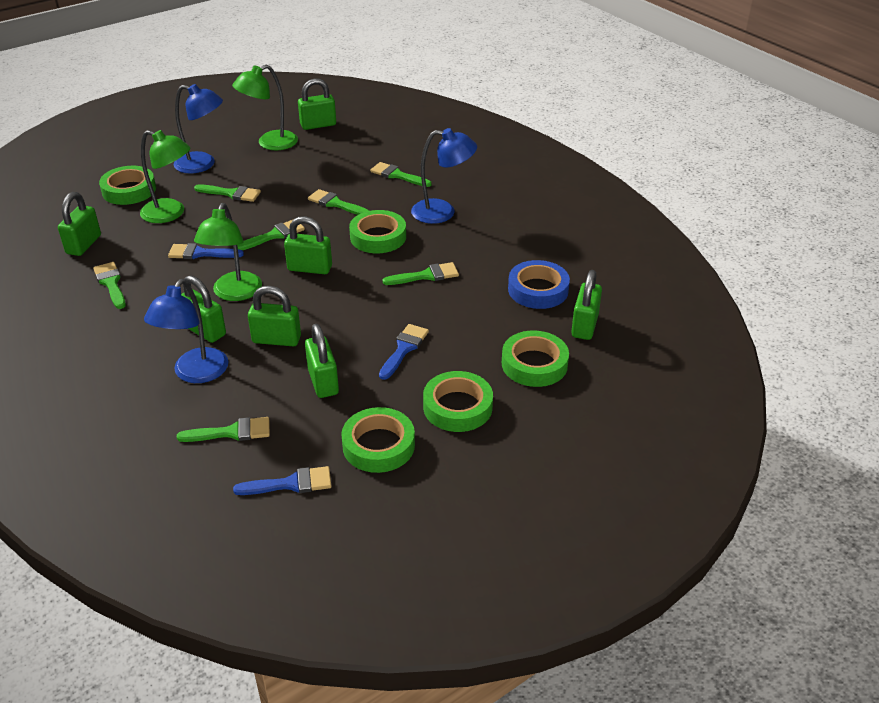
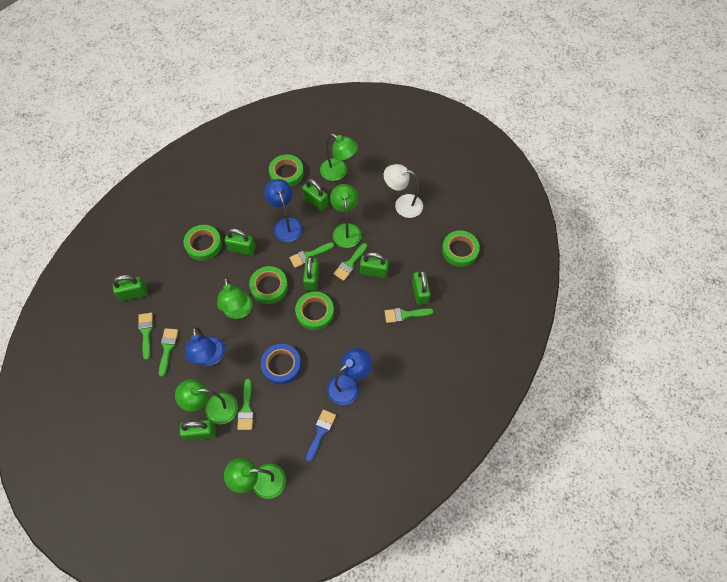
blue brush: [168,243,244,259] [233,466,332,495] [379,324,429,380] = 3 -> [306,409,336,462] = 1
green brush: [93,262,126,309] [177,417,270,442] [194,184,261,202] [237,220,305,250] [308,189,369,215] [370,162,432,187] [383,262,459,285] = 7 -> [138,313,153,360] [159,328,178,377] [237,379,254,430] [289,242,334,268] [334,243,367,281] [384,308,433,323] = 6
green lamp: [140,130,190,223] [194,203,262,301] [232,65,298,150] = 3 -> [175,379,238,425] [217,278,253,319] [224,458,286,499] [320,134,358,181] [330,184,361,248] = 5
white lamp: none = 0 -> [384,164,423,218] = 1

